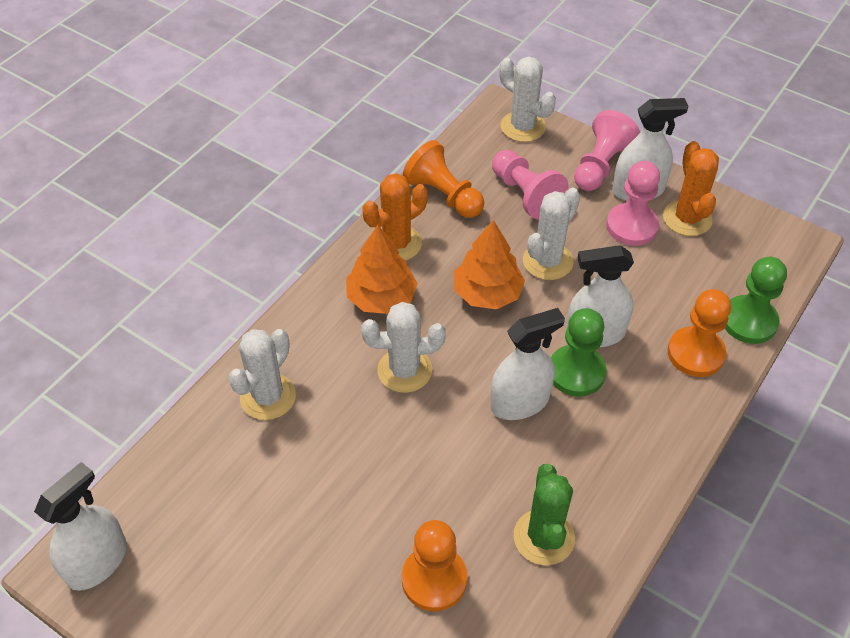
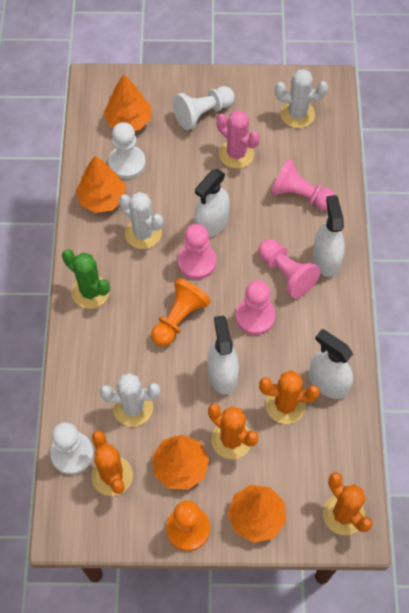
green pawn: [551,308,606,397] [725,257,787,344] = 2 -> none = 0
orange cactus: [362,173,428,260] [663,141,719,236] = 2 -> [92,431,133,496] [208,404,259,459] [259,370,320,424] [323,472,373,535] = 4
orange pawn: [402,520,467,611] [403,140,484,218] [668,289,731,377] = 3 -> [151,278,211,346] [166,501,210,551] = 2
orange tree: [346,225,418,314] [454,220,525,309] = 2 -> [76,156,126,213] [104,74,151,131] [152,435,209,490] [228,485,286,543] = 4
pink cactus: none = 0 -> [216,110,260,169] = 1
pink pawn: [492,150,569,219] [574,110,640,191] [606,161,660,246] = 3 -> [177,224,216,279] [235,280,276,335] [258,239,321,298] [270,159,336,210] = 4
white cactus: [228,329,296,420] [361,302,446,393] [499,56,556,142] [523,188,580,280] = 4 -> [100,373,160,427] [119,192,163,249] [275,69,328,128] = 3
white pawn: none = 0 -> [50,422,94,475] [108,122,146,179] [173,86,235,130] = 3

